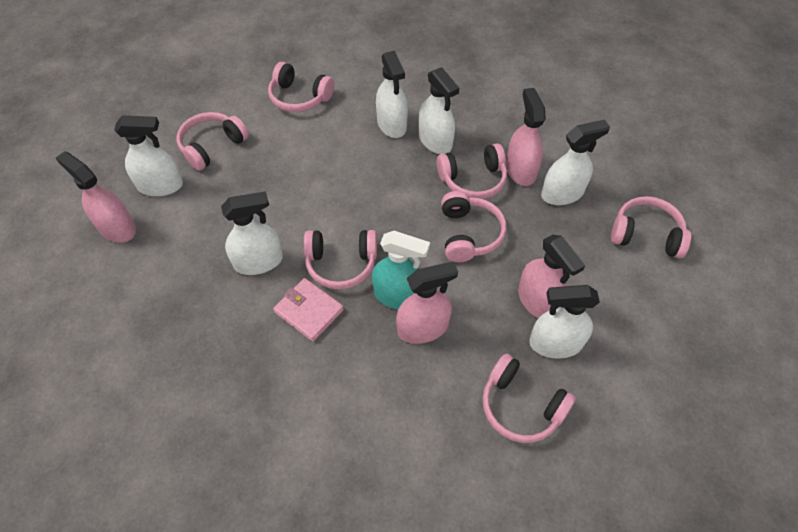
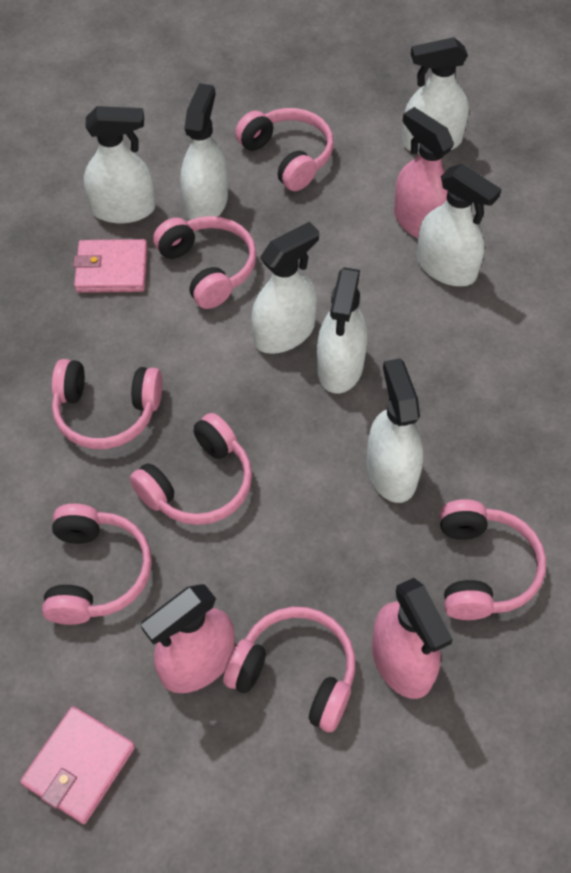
pink spray bottle: [56,152,136,243] [396,261,458,344] [506,88,546,186] [518,235,585,318] = 4 -> [141,584,235,693] [372,578,453,699] [394,107,454,238] = 3
pink wallet: [273,278,344,342] = 1 -> [20,706,135,824] [73,239,148,293] = 2
turquoise spray bottle: [372,231,430,310] = 1 -> none = 0
white spray bottle: [114,115,183,196] [221,191,283,275] [376,51,408,138] [419,67,459,154] [529,285,600,359] [541,120,610,205] = 6 -> [84,106,155,223] [181,83,228,220] [251,222,319,354] [317,267,367,393] [367,358,423,503] [402,37,469,154] [417,164,501,286] = 7

